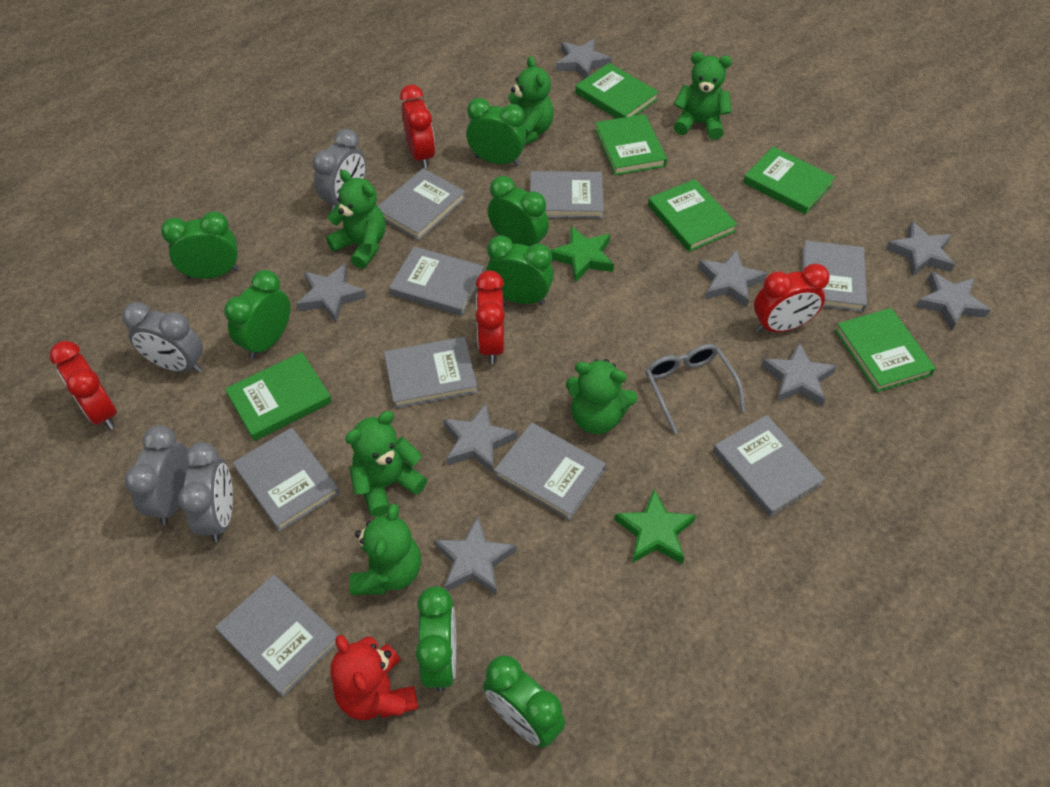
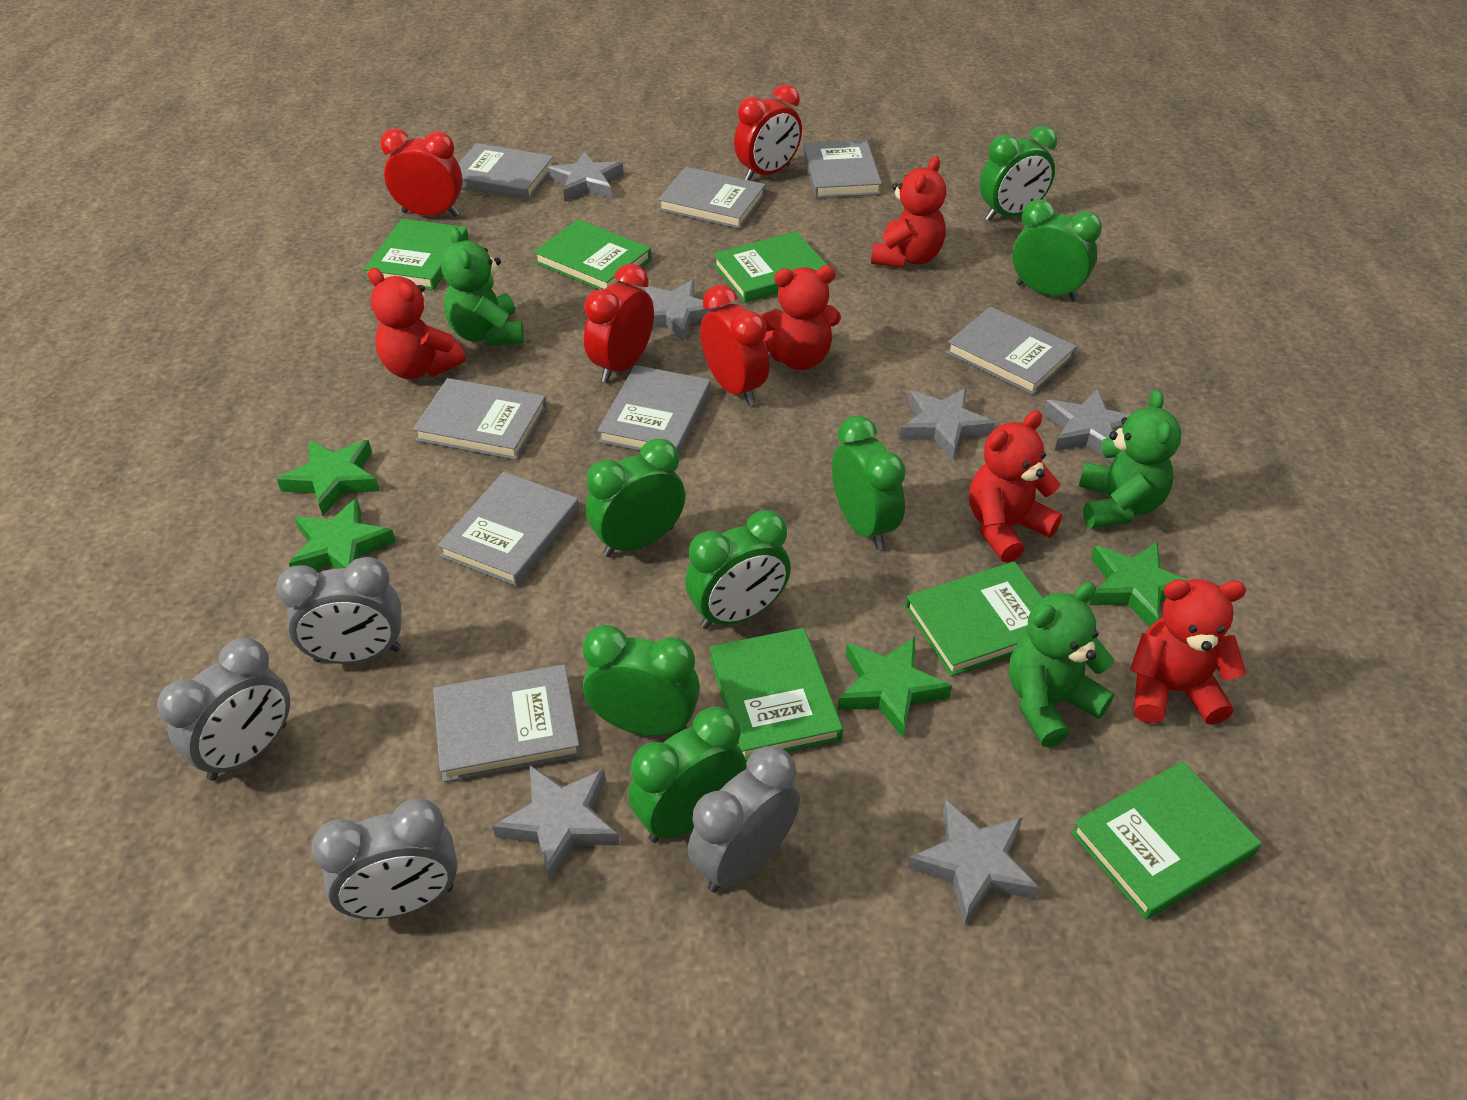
green star: [550,226,614,282] [615,489,696,564] = 2 -> [277,440,380,516] [289,498,396,570] [837,636,952,738] [1089,541,1188,627] = 4
green teddy bear: [326,170,386,269] [345,411,427,517] [349,504,421,595] [508,56,554,145] [566,359,638,434] [673,52,732,140] = 6 -> [441,227,524,346] [1009,582,1114,747] [1079,390,1181,528] = 3
grey book: [215,574,338,697] [232,428,340,532] [378,168,466,240] [384,337,478,409] [389,246,484,316] [494,422,606,520] [530,171,604,218] [713,415,825,517] [802,240,867,312] = 9 -> [413,378,547,460] [433,665,581,782] [438,472,579,586] [458,143,554,200] [597,365,711,455] [658,167,765,229] [803,140,882,198] [946,307,1077,395] = 8
grey glasses: [645,344,745,434] = 1 -> none = 0
grey star: [296,264,366,323] [434,517,516,595] [443,403,517,474] [556,39,612,79] [698,249,767,308] [761,342,837,406] [886,221,955,276] [915,271,991,331] = 8 -> [492,765,619,882] [548,151,624,201] [643,280,720,342] [899,388,995,460] [907,800,1040,925] [1044,389,1131,462] = 6
red teddy bear: [330,635,418,720] = 1 -> [368,268,466,379] [760,265,841,370] [871,156,946,268] [969,411,1062,562] [1130,579,1246,725] = 5

